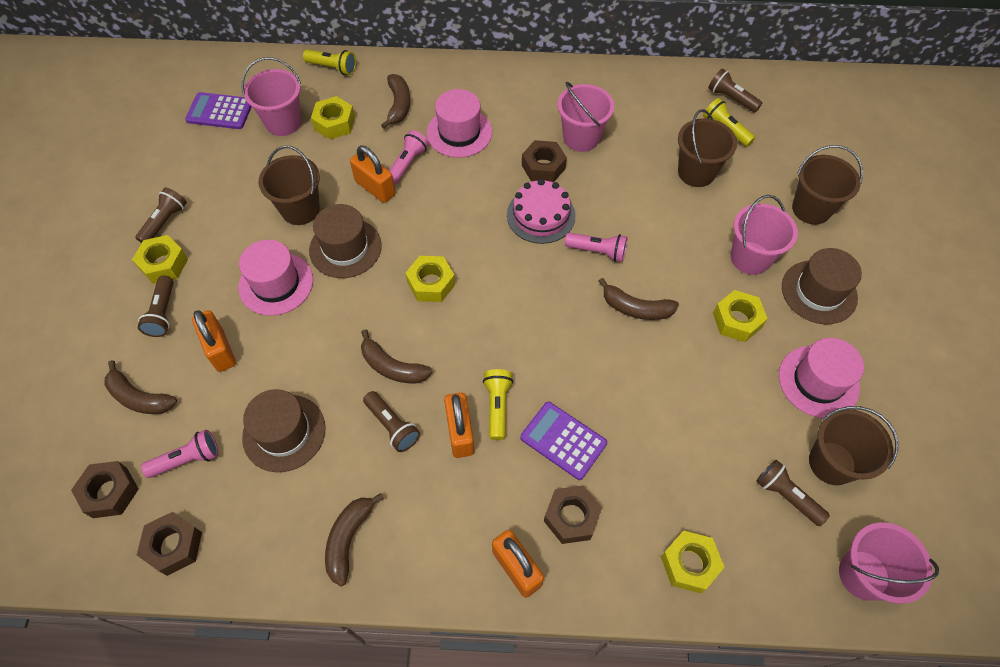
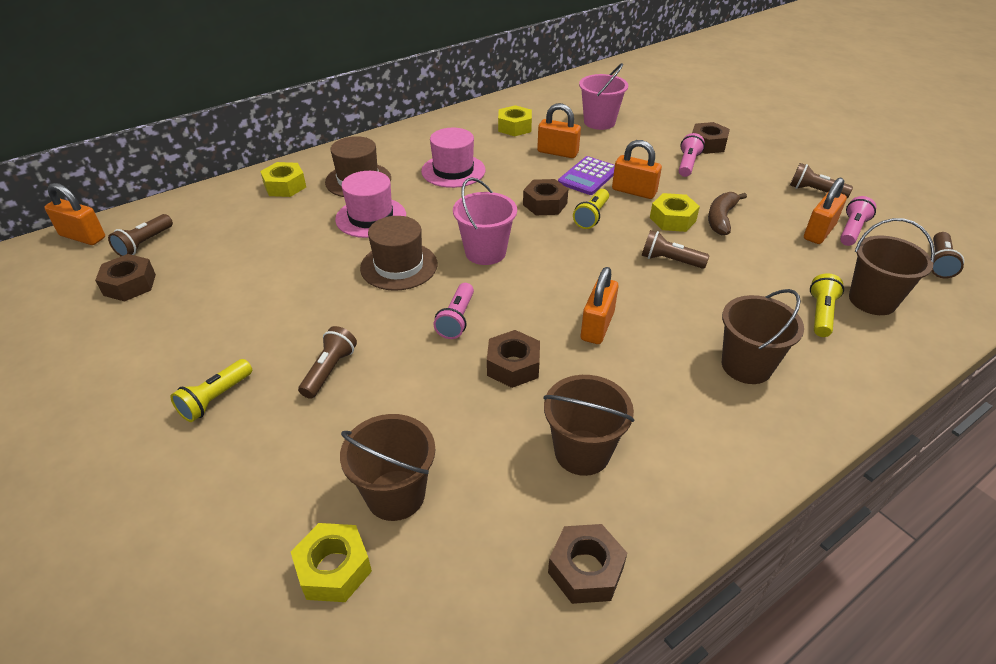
brown banana: [104,360,177,414] [325,493,384,586] [361,329,432,383] [381,74,410,129] [599,278,679,320] = 5 -> [708,192,747,235] = 1
brown hat: [242,389,326,472] [309,204,382,278] [782,248,862,324] = 3 -> [325,136,391,197] [360,216,437,291] = 2
brown nut: [71,461,138,518] [137,512,202,576] [522,140,567,183] [544,486,602,544] = 4 -> [95,254,156,302] [487,330,540,388] [523,179,568,215] [548,524,627,604] [692,122,730,154] = 5
orange padlock: [192,310,236,372] [350,146,395,203] [444,393,474,458] [492,530,544,598] = 4 -> [44,183,105,245] [537,103,581,158] [581,267,618,344] [612,140,662,199] [804,177,847,244] = 5
pink bucket: [241,57,301,136] [557,82,614,152] [731,195,798,275] [839,522,939,604] = 4 -> [453,177,517,265] [579,63,628,130] = 2
pink cake: [507,179,575,244] = 1 -> none = 0
pink hat: [238,240,313,316] [427,89,492,158] [779,338,864,418] = 3 -> [335,171,406,238] [421,128,486,188] = 2
purple calculator: [185,92,252,129] [520,402,607,480] = 2 -> [558,156,615,195] = 1
yellow nut: [132,235,188,284] [311,96,355,139] [405,256,455,302] [661,530,724,593] [713,290,768,342] = 5 -> [260,162,306,197] [291,523,372,602] [498,105,532,136] [650,193,700,232] = 4

